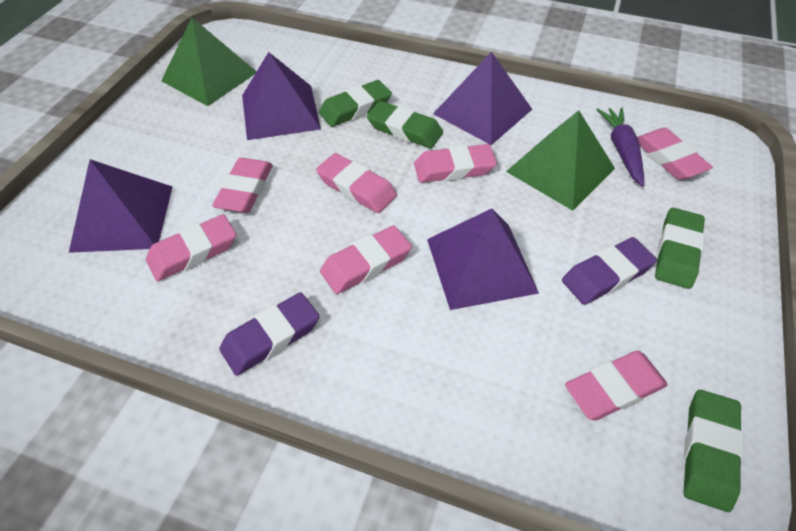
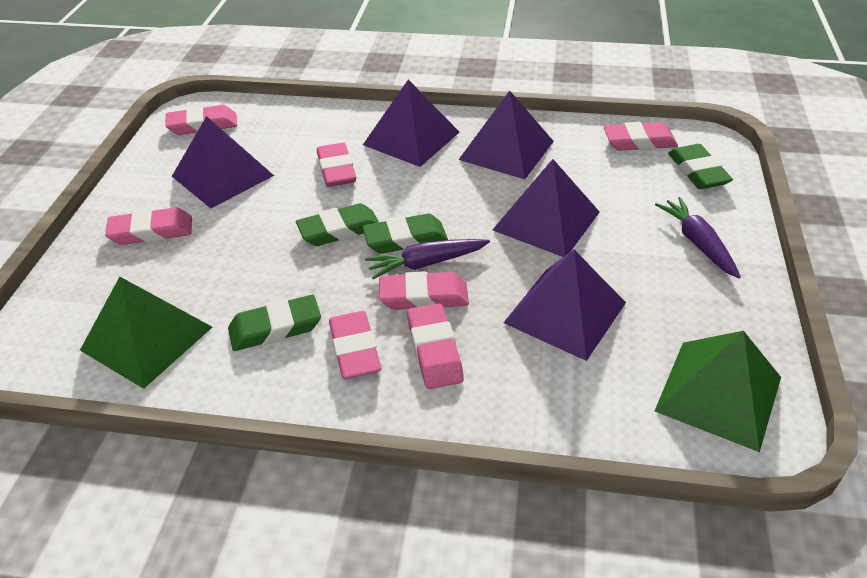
purple carrot: [597,108,644,187] = 1 -> [365,239,490,279] [655,197,741,278] = 2
purple eraser: [219,292,320,376] [562,237,657,305] = 2 -> none = 0
purple pyramid: [69,159,173,253] [242,52,321,140] [427,208,539,310] [433,52,532,145] = 4 -> [172,116,274,208] [363,80,459,167] [459,91,554,179] [493,159,600,257] [503,250,626,361] = 5

